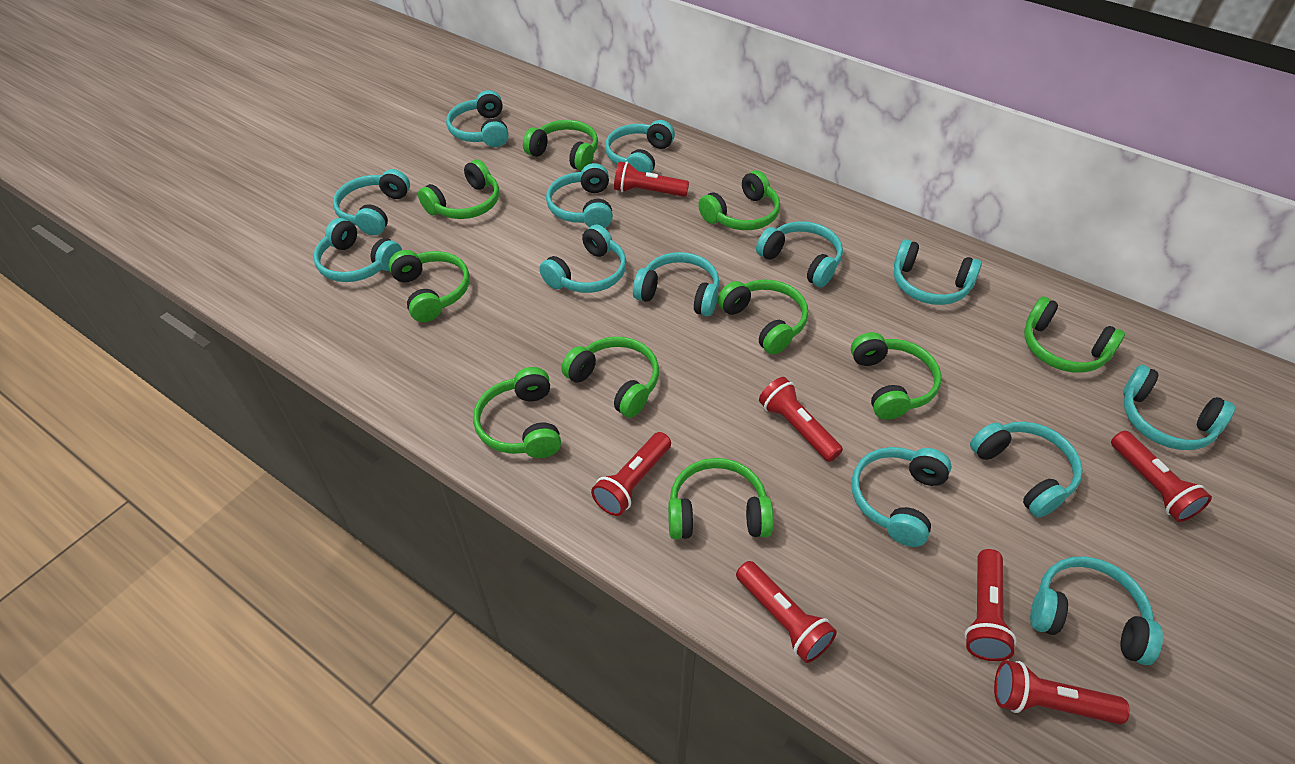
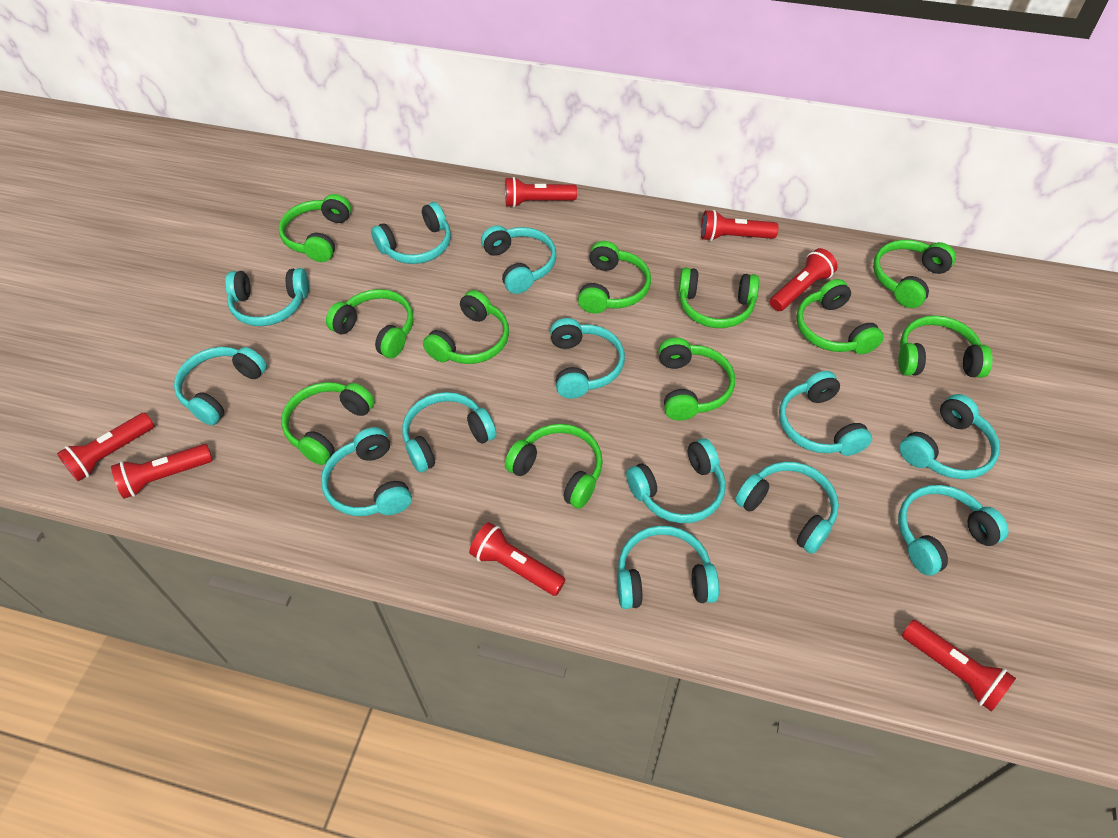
green headphones: [388,250,470,322] [418,159,499,219] [473,367,561,458] [523,120,598,171] [561,337,659,418] [668,458,774,539] [698,170,780,230] [718,279,808,355] [851,332,941,420] [1024,297,1125,373] = 10 -> [279,194,351,262] [281,382,375,465] [326,289,413,358] [423,290,509,364] [505,424,603,509] [578,241,651,314] [658,338,735,421] [678,268,759,328] [796,279,884,354] [873,240,956,308] [898,315,993,378] = 11

